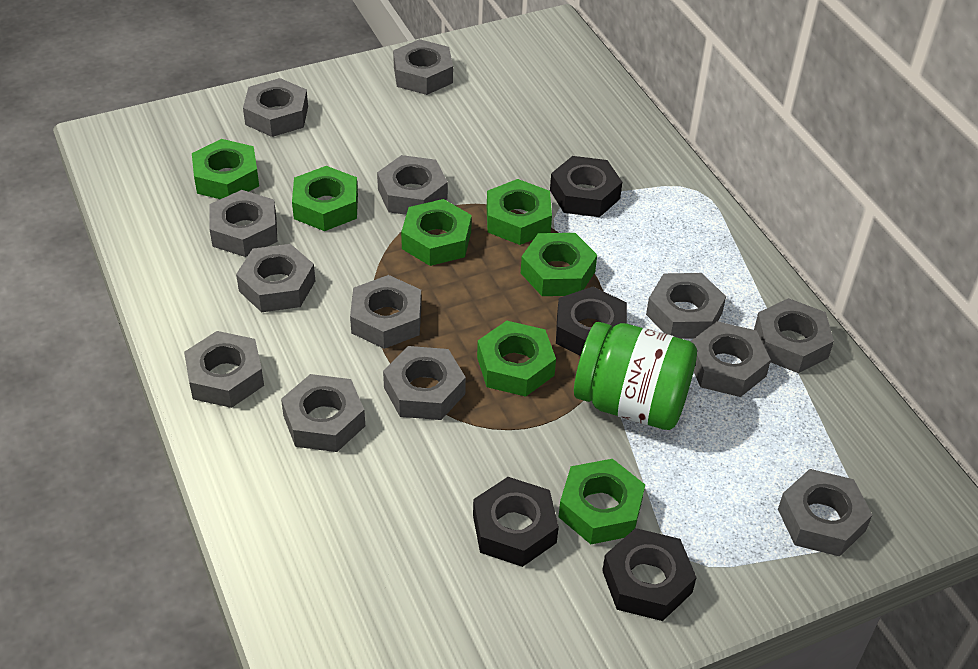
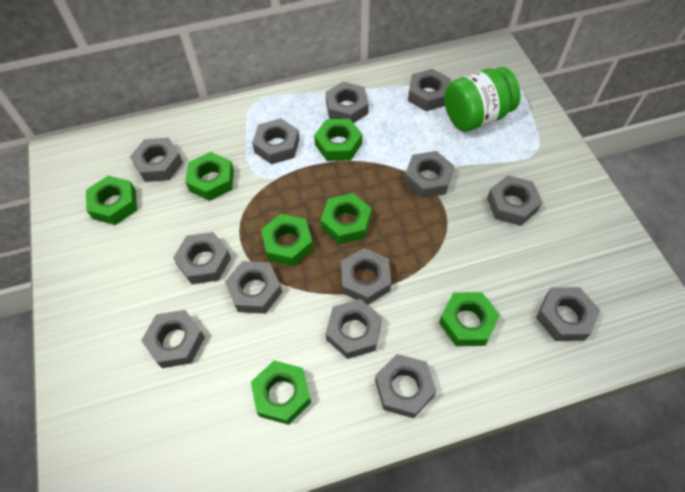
black nut: [473,477,559,567] [550,156,622,217] [556,287,627,356] [602,528,697,621] = 4 -> none = 0

